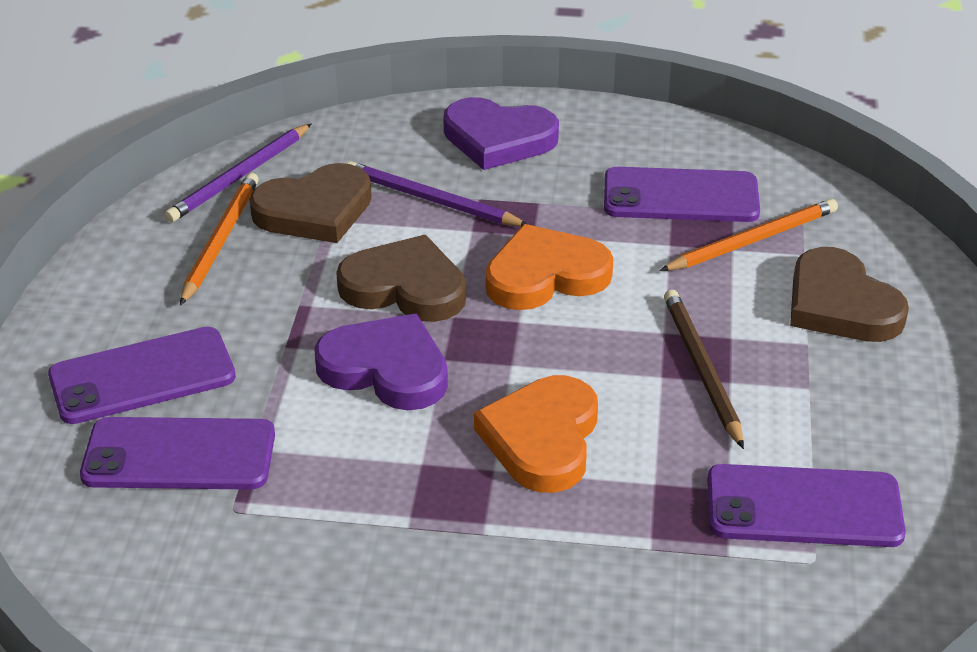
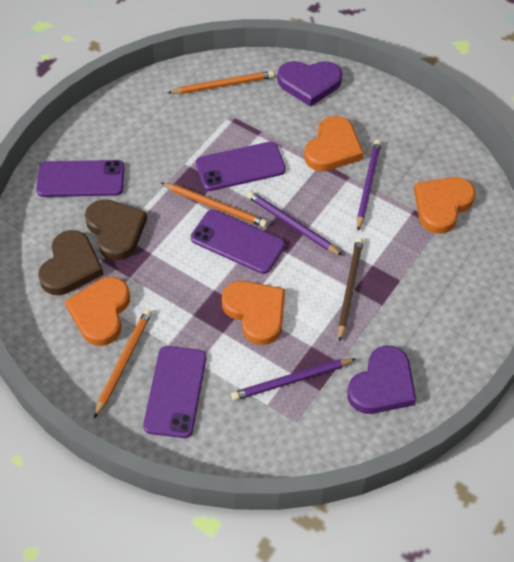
brown heart: [249,163,372,243] [336,235,466,322] [790,247,909,342] = 3 -> [38,230,104,295] [85,199,147,261] = 2
orange heart: [474,375,598,493] [485,224,613,310] = 2 -> [65,277,130,346] [222,281,285,345] [304,116,363,171] [414,177,475,234] = 4
orange pencil: [180,173,259,305] [660,199,838,271] = 2 -> [94,309,152,418] [161,183,267,227] [168,71,274,94] = 3
purple pencil: [165,124,311,222] [347,161,527,226] = 2 -> [231,358,356,401] [247,191,343,256] [357,140,381,231] = 3

